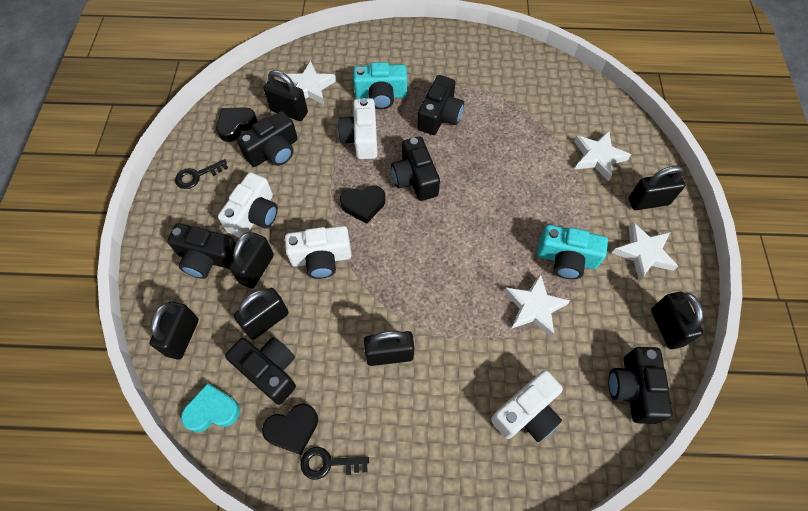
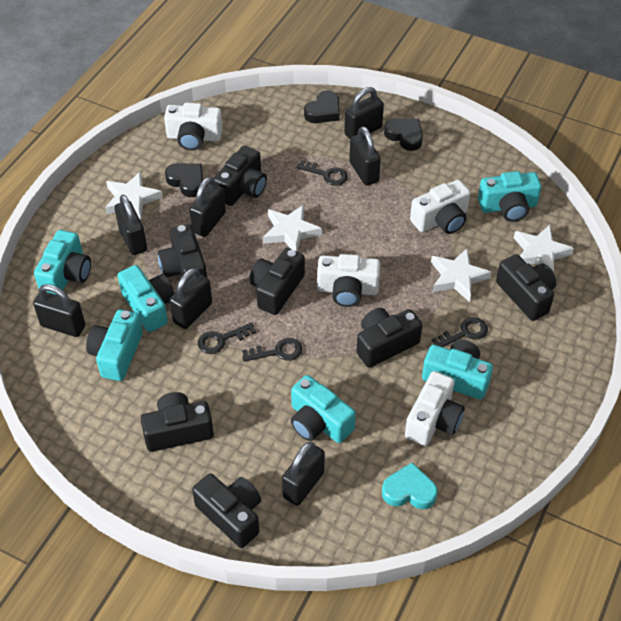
black camera: [167,223,236,279] [225,337,296,405] [237,111,298,167] [391,137,440,201] [418,75,464,135] [608,347,672,424] = 6 -> [141,392,214,452] [158,224,207,281] [192,473,261,548] [214,146,267,206] [249,248,305,315] [357,308,422,368] [496,254,556,321] = 7
black key: [175,159,228,189] [300,447,369,480] = 2 -> [198,322,256,354] [242,338,302,362] [296,160,348,186] [432,317,488,347] = 4
turquoise camera: [353,62,407,110] [537,225,608,279] = 2 -> [34,230,91,295] [86,310,143,381] [117,265,174,332] [291,375,356,443] [422,340,493,399] [478,171,541,222] = 6

